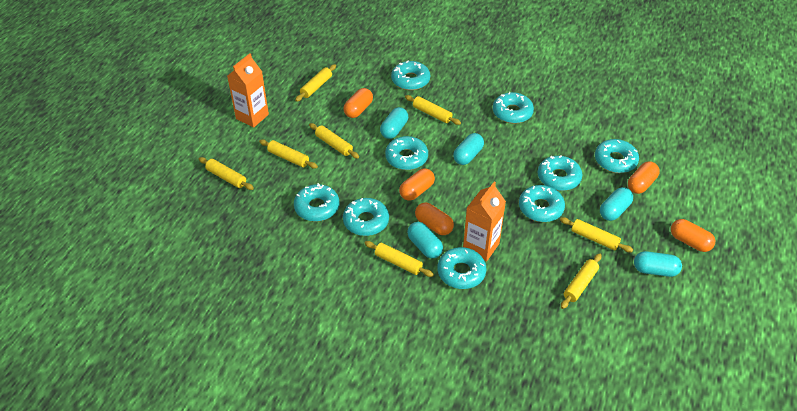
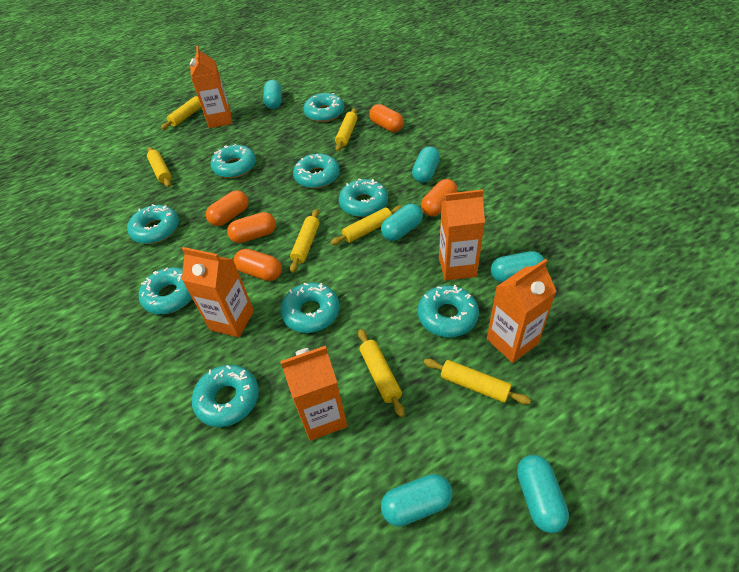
orange carton: [227,53,269,128] [463,182,506,261] = 2 -> [182,247,254,337] [190,46,232,128] [280,346,347,441] [439,189,485,281] [487,259,557,363] = 5
turquoise capsule: [380,107,408,139] [407,222,443,258] [453,133,484,165] [600,187,633,221] [634,251,682,277] = 5 -> [263,80,282,109] [381,204,423,241] [381,474,452,527] [412,146,440,183] [491,251,544,282] [517,455,569,533] = 6
yellow rolling pin: [199,157,254,190] [259,139,318,169] [295,64,336,102] [309,123,359,159] [364,241,434,277] [405,95,461,125] [560,217,633,252] [561,253,602,309] = 8 -> [147,147,172,187] [161,96,201,130] [290,209,319,273] [330,206,403,245] [335,108,357,151] [358,329,405,417] [424,359,531,405] = 7

